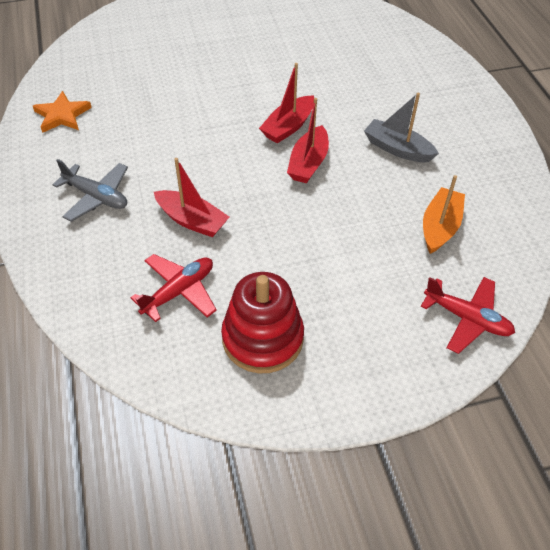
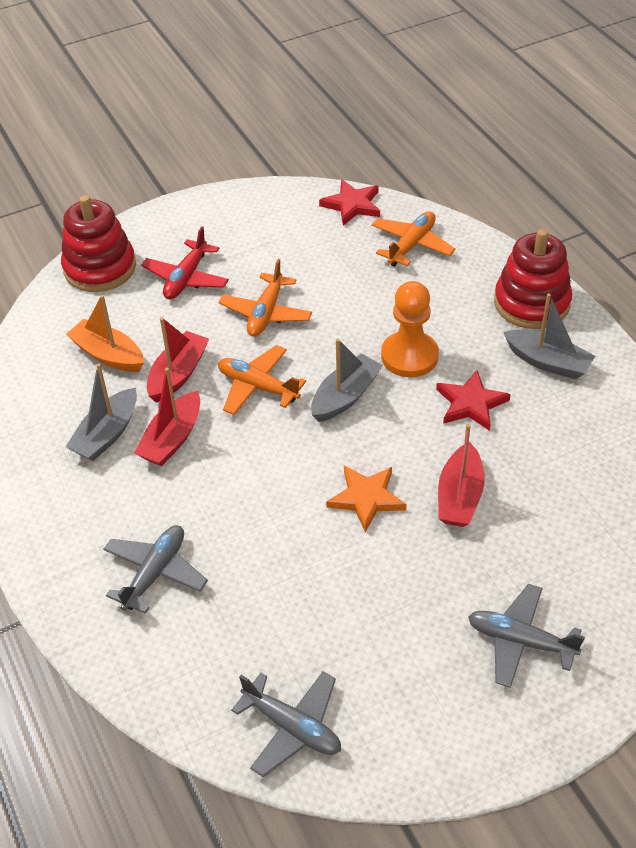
grey boat: [364,93,439,162] = 1 -> [66,364,137,461] [311,338,383,422] [504,293,595,379] = 3
grey plane: [52,159,128,222] = 1 -> [103,525,208,614] [231,671,341,777] [468,584,585,688] = 3
orange pawn: none = 0 -> [381,281,439,377] = 1
orange plane: none = 0 -> [218,345,306,415] [219,259,312,337] [372,211,455,267] = 3
red plane: [131,254,217,322] [421,277,515,354] = 2 -> [141,226,229,299] = 1
red stacking toy: [221,272,304,373] = 1 -> [61,195,136,292] [494,229,572,329] = 2
red star: none = 0 -> [319,179,380,226] [436,370,511,431] = 2

